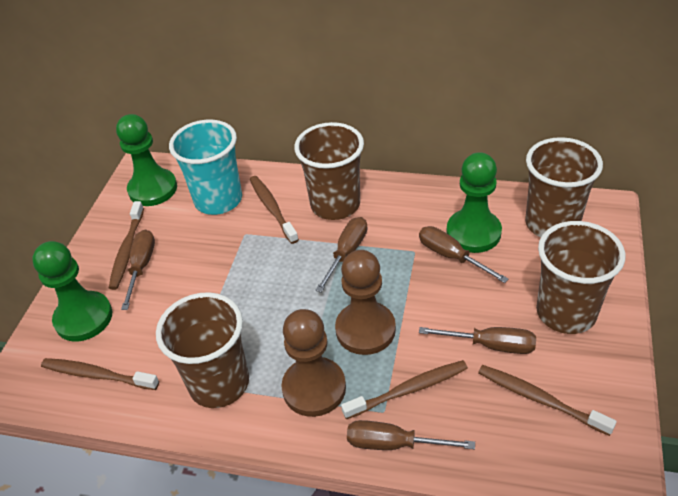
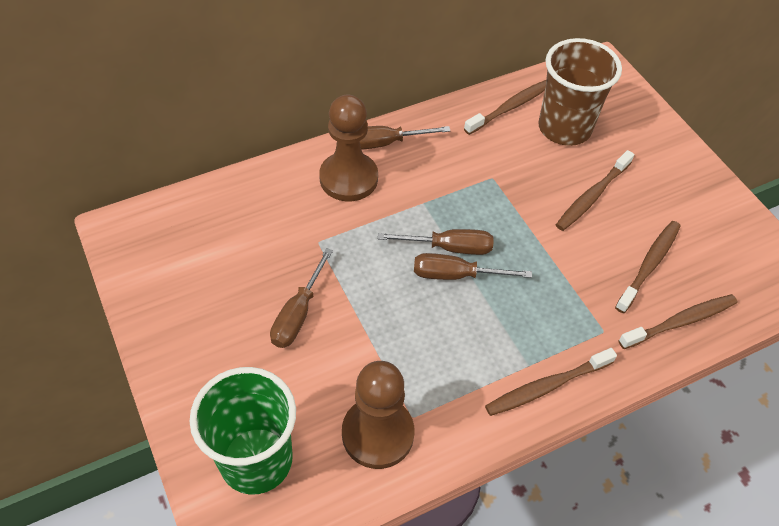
brown cup: [156,292,249,408] [294,122,364,220] [525,137,603,237] [536,221,625,334] = 4 -> [538,38,622,146] = 1
brown screwdriver: [121,230,155,310] [315,217,367,292] [347,420,475,450] [419,226,508,283] [419,327,536,354] = 5 -> [270,248,333,348] [360,126,450,150] [378,229,494,255] [414,253,532,280] = 4
green cup: none = 0 -> [189,367,296,495] = 1
green pawn: [32,241,112,341] [116,114,177,206] [446,152,502,253] = 3 -> none = 0
turquoise cup: [169,120,242,215] = 1 -> none = 0

